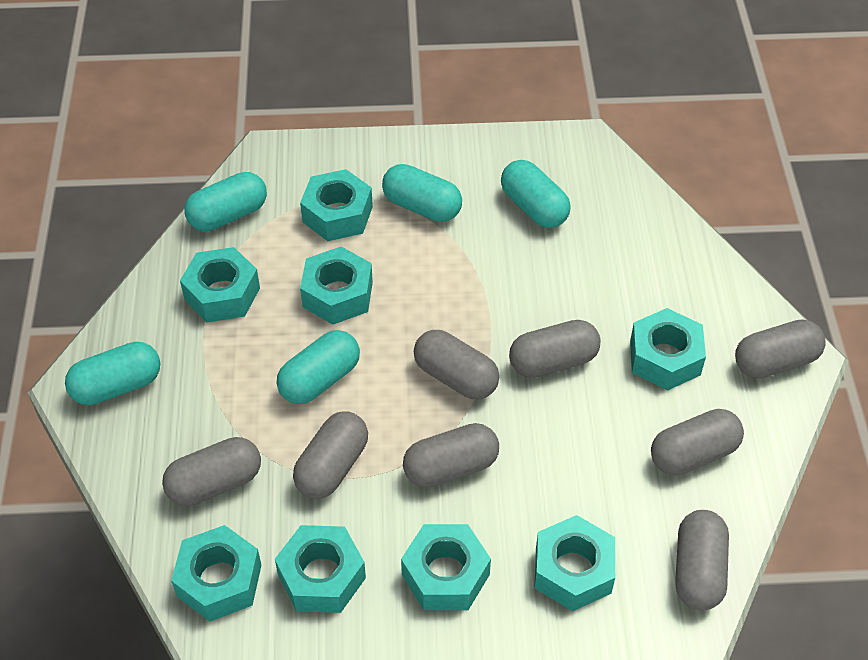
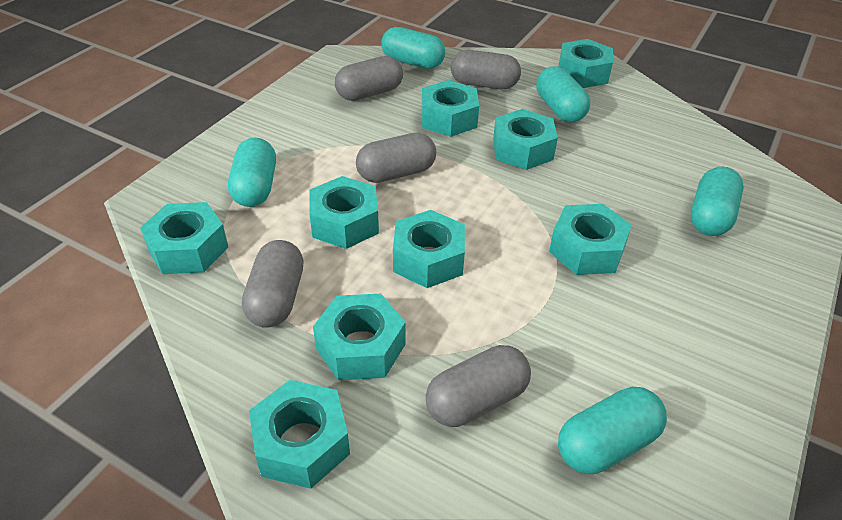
grey capsule: [162,437,261,506] [293,411,368,499] [403,423,499,488] [414,330,499,400] [509,320,601,378] [651,409,744,475] [675,510,729,610] [735,319,826,379] = 8 -> [242,240,304,328] [335,56,403,101] [356,133,436,183] [426,345,531,427] [451,50,521,89] = 5
turquoise nut: [171,525,262,622] [180,247,260,322] [275,525,366,613] [300,169,373,241] [300,246,373,325] [401,524,491,610] [535,515,615,611] [630,308,706,391] = 8 -> [140,202,228,274] [249,380,350,489] [310,176,379,249] [313,294,406,380] [393,210,465,288] [422,80,479,137] [493,109,558,170] [549,204,632,275] [559,39,613,88] = 9

